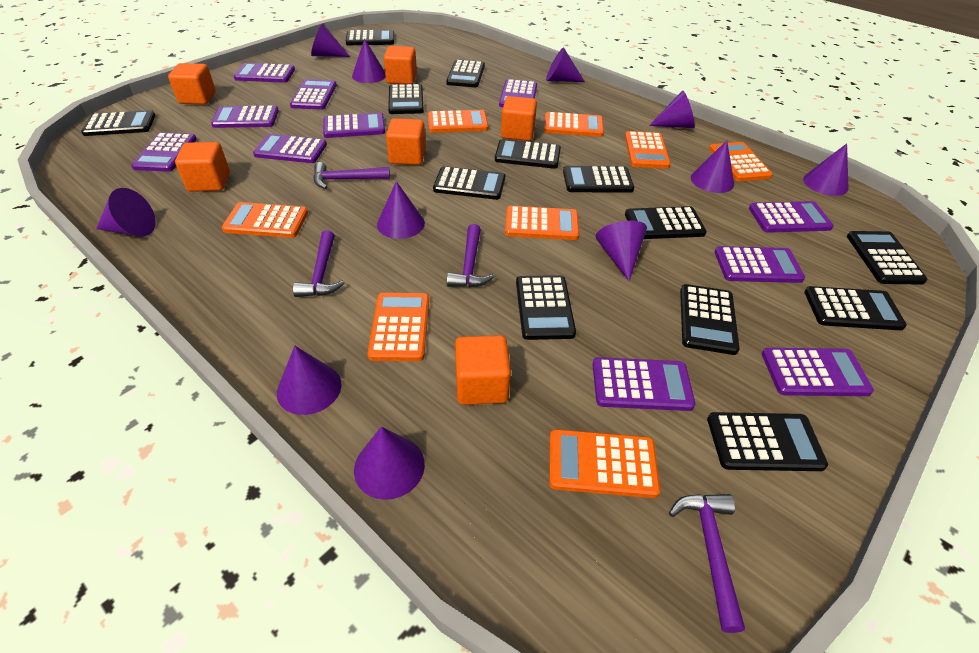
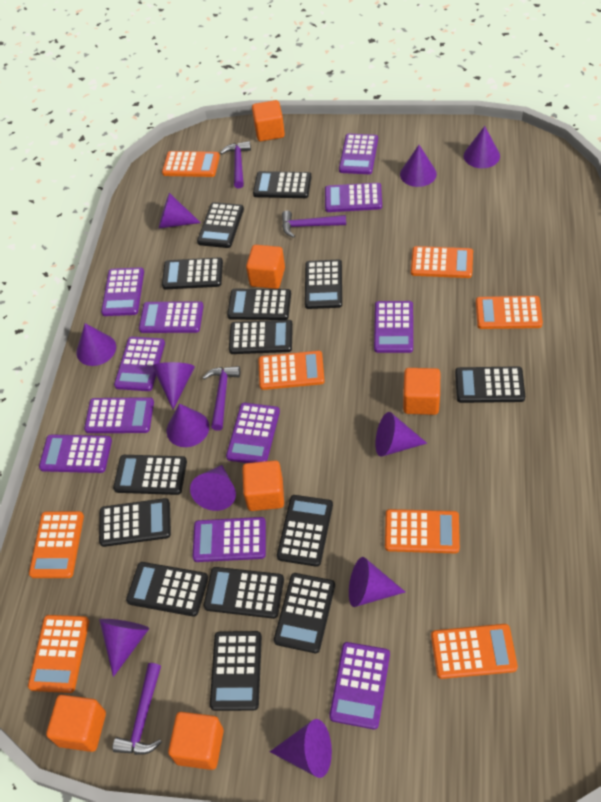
black calculator: [81,110,155,136] [346,30,394,45] [388,84,424,114] [433,166,505,200] [446,60,485,87] [495,139,561,169] [516,275,576,340] [563,166,634,193] [625,206,707,239] [680,284,740,355] [707,412,828,471] [804,286,907,330] [847,231,927,285] = 13 -> [99,498,171,547] [113,455,187,495] [126,562,208,617] [162,257,223,289] [197,202,244,248] [204,567,284,619] [210,631,262,711] [227,289,291,320] [229,320,293,354] [253,171,312,198] [274,573,335,653] [277,495,333,567] [305,260,342,309] [455,366,525,403] = 14

